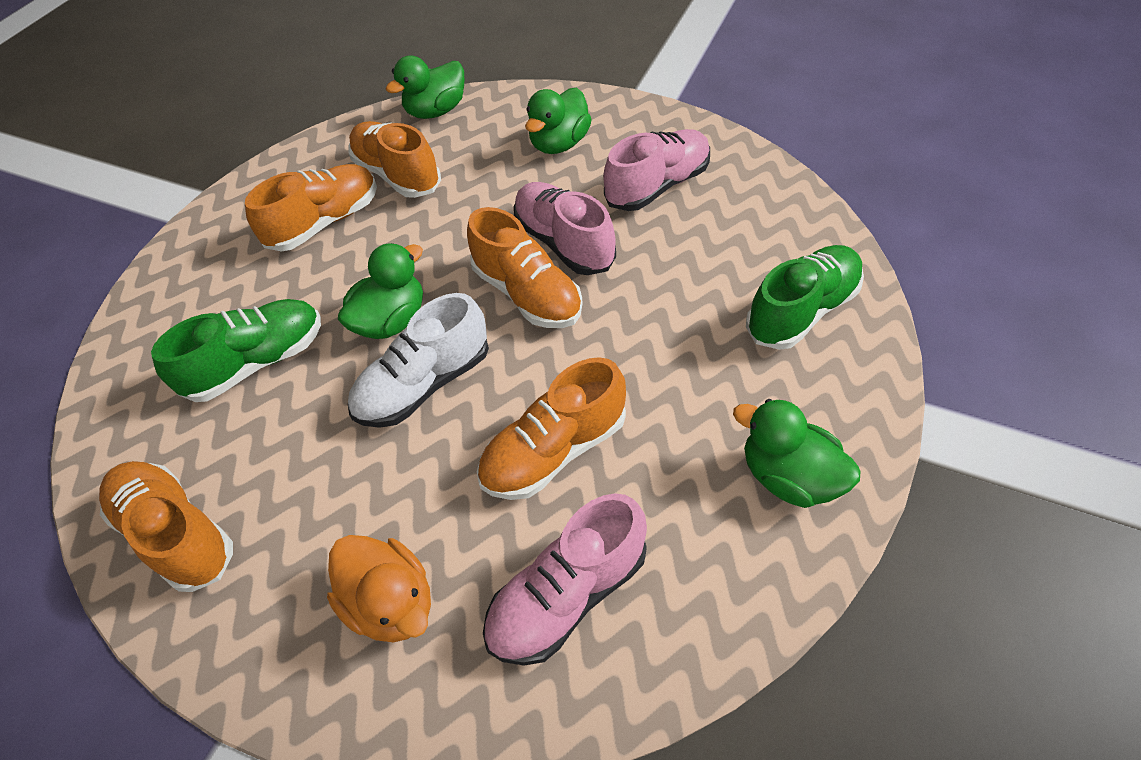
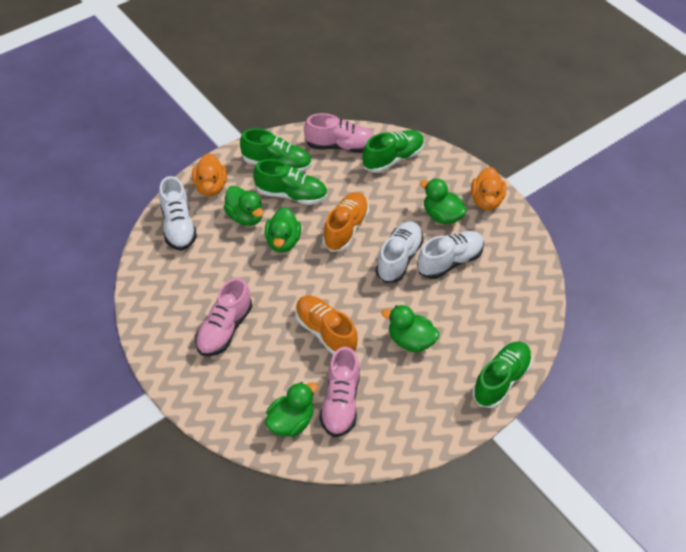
green duck: [338,243,423,339] [386,56,464,119] [525,88,592,154] [733,399,860,508] = 4 -> [223,186,264,226] [264,207,301,253] [265,382,318,437] [382,305,440,353] [420,178,467,224] = 5
green shoe: [151,299,321,402] [746,245,864,350] = 2 -> [240,128,311,172] [254,159,327,205] [363,130,424,173] [472,342,532,408] = 4
orange duck: [327,535,431,642] = 1 -> [192,153,227,196] [471,167,506,210] = 2
orange shoe: [99,461,233,592] [245,164,377,251] [348,121,441,198] [467,207,583,328] [477,357,626,500] = 5 -> [295,296,358,355] [322,192,369,252] = 2
white shoe: [348,293,489,428] = 1 -> [159,176,197,251] [376,221,424,283] [417,231,484,279] = 3

